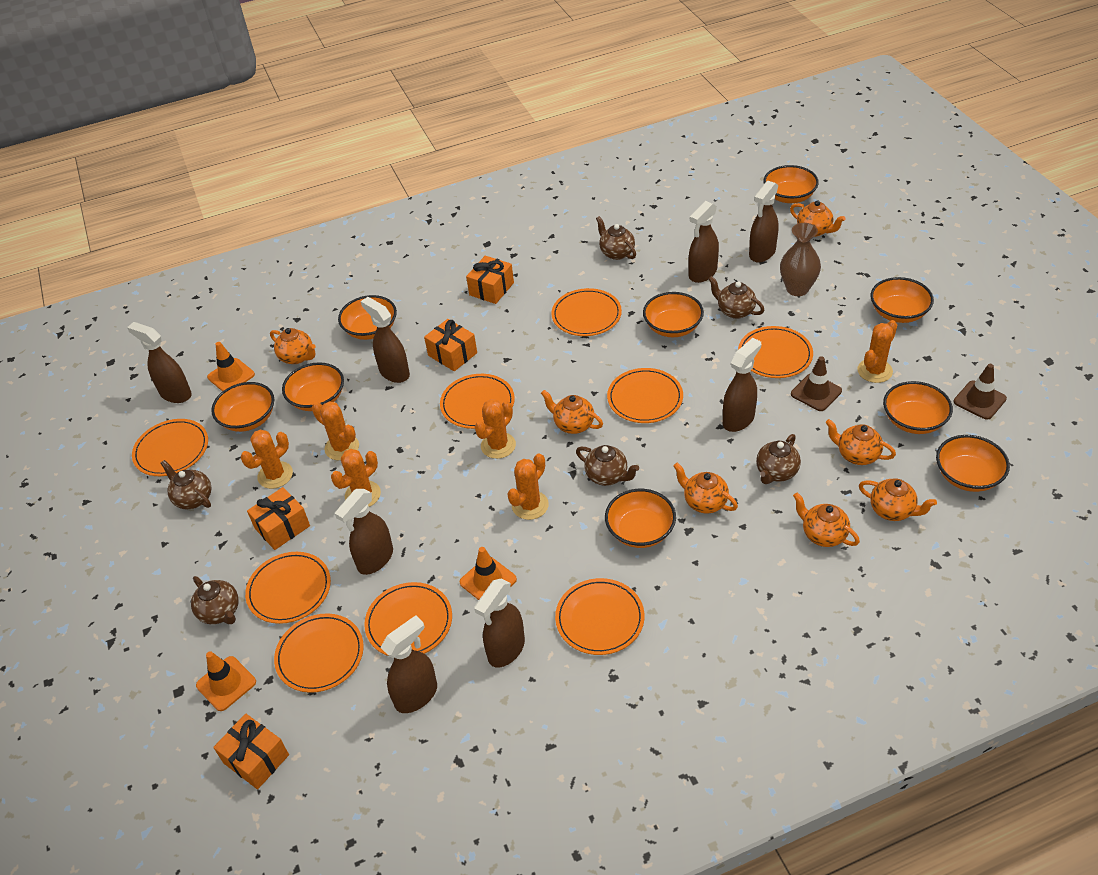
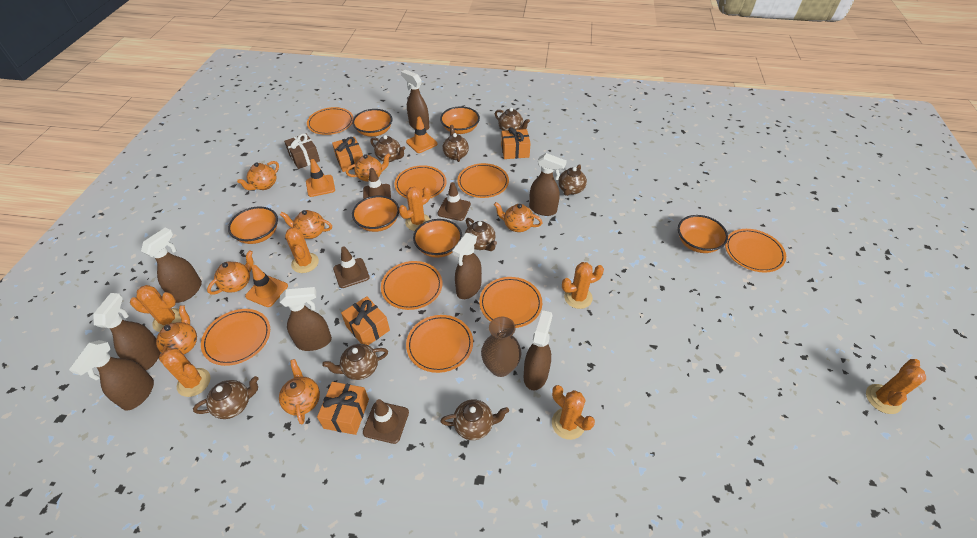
brown gift: none = 0 -> [284,133,320,169] = 1
brown teapot: [161,460,211,510] [191,576,239,624] [576,445,639,486] [596,216,636,260] [708,276,764,319] [756,434,801,484] = 6 -> [193,376,258,419] [322,344,388,380] [370,135,405,162] [440,399,509,440] [442,125,469,162] [465,218,497,251] [495,107,530,131] [558,164,587,196] = 8
brown traffic cone: [791,356,842,411] [954,364,1007,420] = 2 -> [333,247,370,288] [363,168,391,199] [363,399,409,444] [438,182,471,221] = 4
orange bowl: [211,382,274,432] [282,362,344,411] [338,295,397,340] [605,489,676,548] [643,292,704,337] [763,165,819,203] [871,277,934,323] [883,381,953,434] [936,435,1010,492] = 9 -> [228,206,278,244] [352,109,392,137] [352,196,399,232] [413,219,462,258] [440,106,480,134] [678,215,728,253] = 6
orange cactus: [241,430,293,489] [312,402,359,460] [331,449,381,507] [475,399,516,459] [507,453,549,520] [857,320,897,383] = 6 -> [130,285,181,332] [159,349,211,397] [285,227,319,273] [399,186,431,231] [552,385,595,440] [562,262,604,309] [866,359,926,414] = 7
orange plate: [132,419,208,476] [245,552,331,624] [274,613,364,693] [364,582,452,656] [440,374,515,429] [551,288,622,336] [555,578,644,655] [607,368,683,423] [738,326,813,378] = 9 -> [201,309,270,366] [307,107,354,135] [381,261,442,310] [395,165,447,198] [406,315,473,373] [457,163,509,198] [479,277,542,328] [725,229,786,273] = 8

